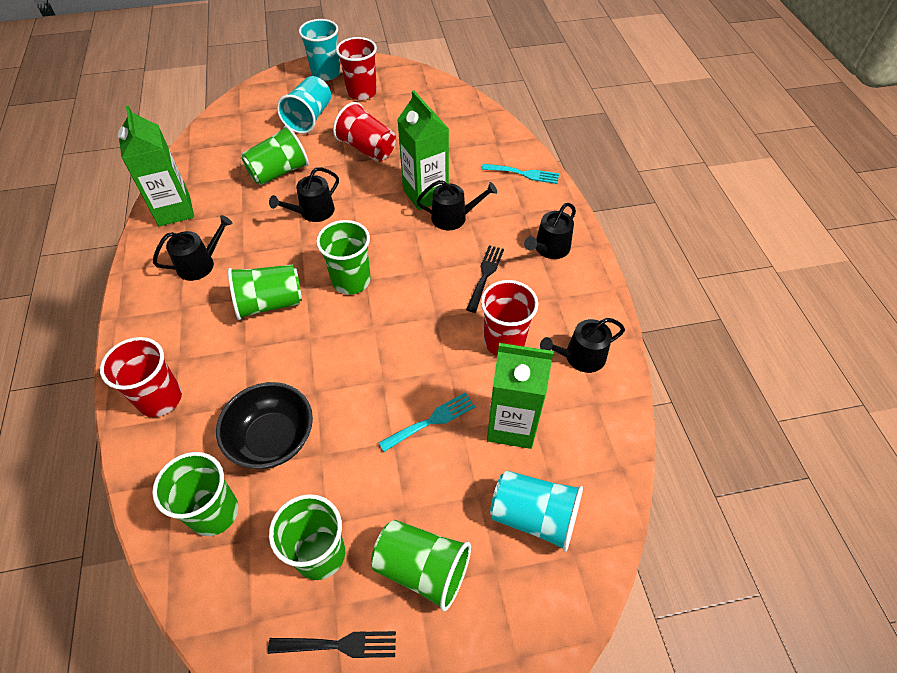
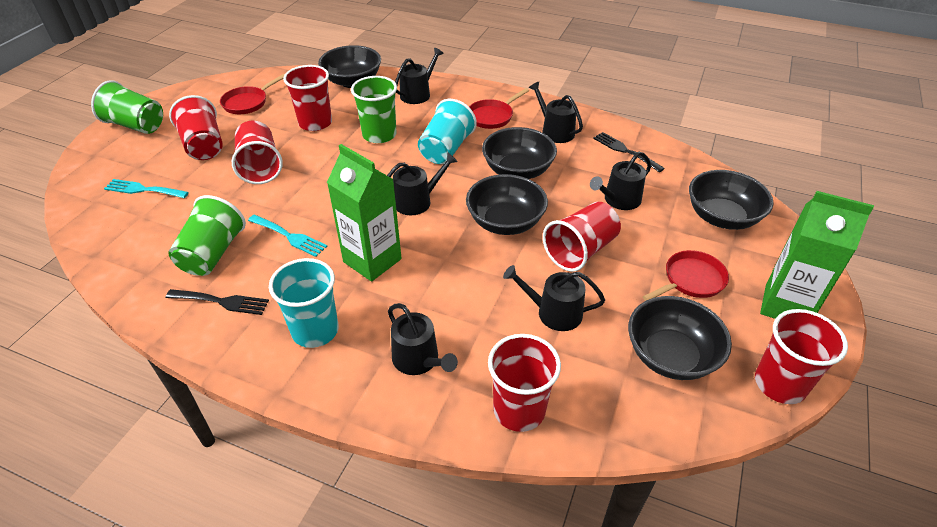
black bowl: [216,382,313,469] = 1 -> [318,45,381,88] [466,174,548,235] [482,127,557,179] [628,296,732,380] [689,170,774,230] = 5
black watering can: [153,215,233,281] [269,167,339,222] [417,180,497,230] [524,203,576,259] [540,318,625,373] = 5 -> [387,153,458,215] [388,303,458,375] [395,48,444,104] [503,265,605,331] [529,82,583,143] [590,152,651,210] = 6
green carton: [118,106,194,226] [397,90,449,210] [487,343,554,449] = 3 -> [327,144,402,282] [760,191,874,319] = 2
green cup: [152,452,238,536] [228,264,302,320] [241,125,309,185] [269,494,345,580] [316,220,370,294] [371,520,471,611] = 6 -> [91,80,163,134] [168,195,246,276] [351,76,397,143] = 3
red cup: [100,337,182,417] [333,102,396,162] [336,37,377,100] [481,280,538,356] = 4 -> [169,95,223,160] [232,121,283,184] [283,65,332,131] [488,334,561,432] [543,202,621,272] [755,309,848,404] = 6
red pan: none = 0 -> [220,74,285,114] [469,88,529,129] [643,250,729,301] = 3
turquoise cup: [277,76,331,134] [299,19,341,81] [490,471,583,552] = 3 -> [269,258,339,348] [418,99,477,164] = 2

